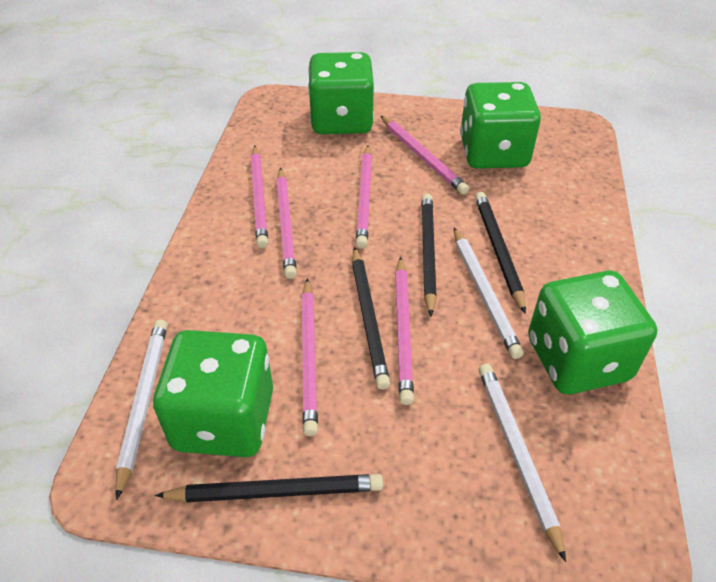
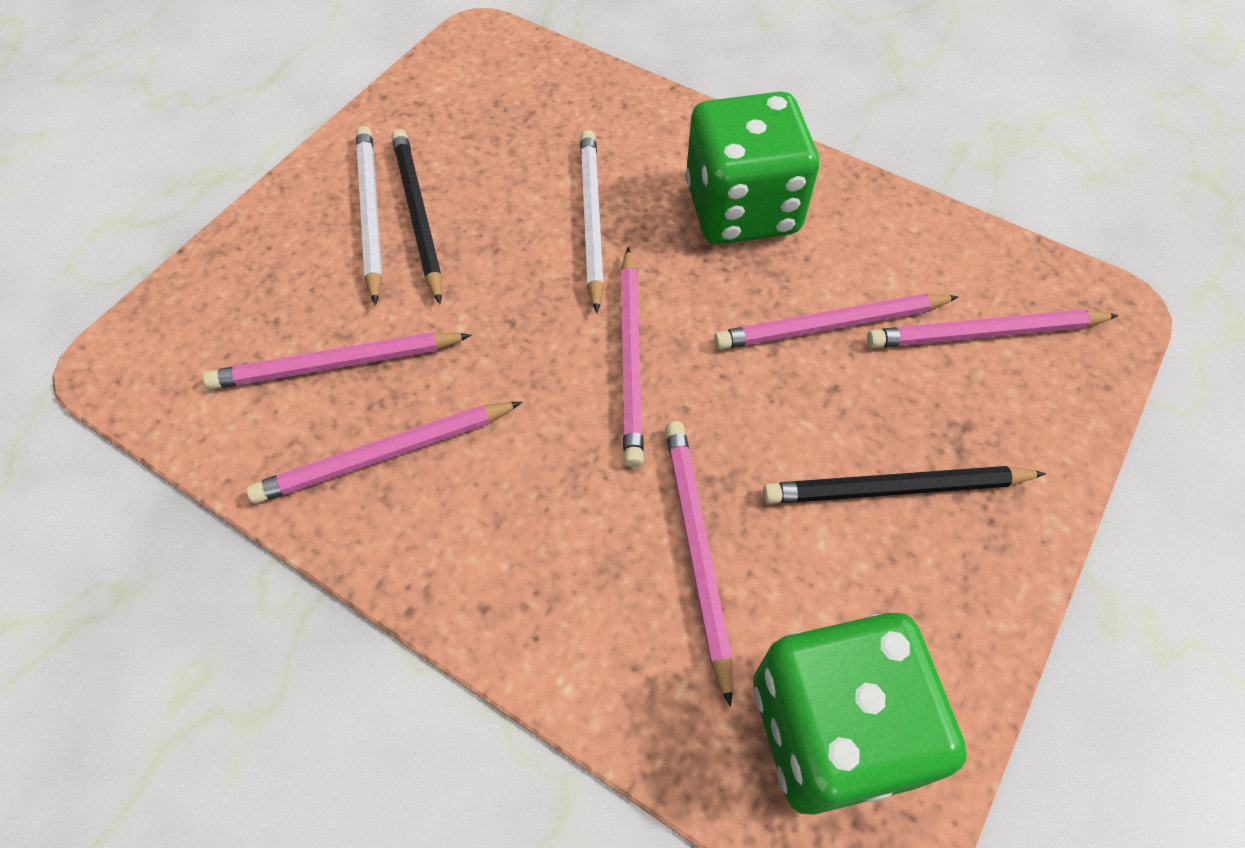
black pencil: [155,474,383,502] [352,247,390,390] [421,193,437,317] [475,192,526,314] = 4 -> [392,129,442,304] [763,466,1046,504] = 2
green dice: [153,330,273,457] [308,52,374,134] [460,82,541,169] [528,271,657,394] = 4 -> [685,92,819,245] [753,613,967,815] = 2
white pencil: [116,319,167,500] [454,228,524,359] [479,364,566,562] = 3 -> [356,126,383,305] [580,130,604,313] = 2

